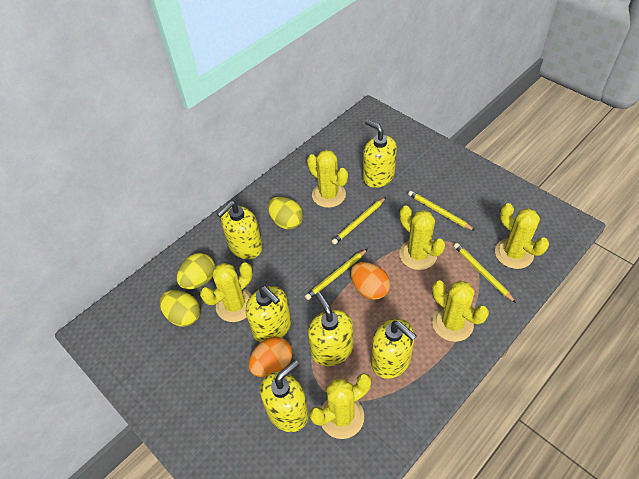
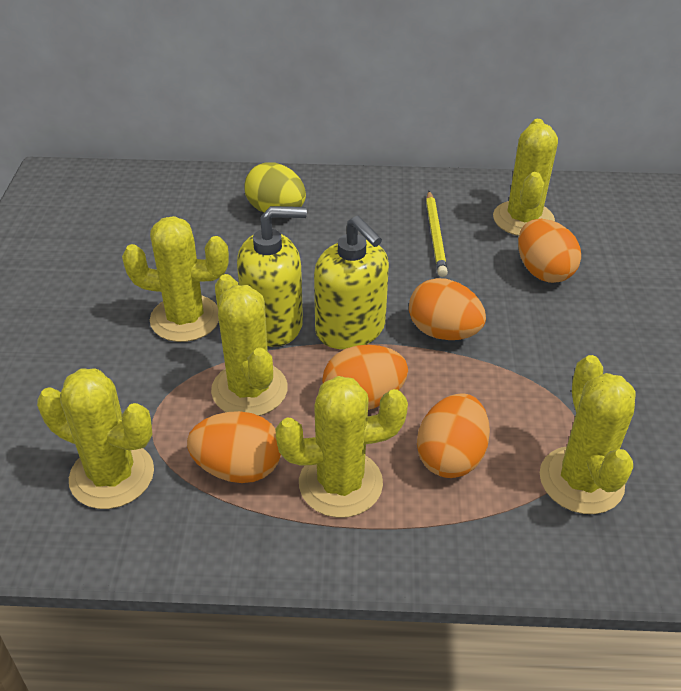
orange egg: [248,337,293,377] [351,262,390,300] = 2 -> [187,411,281,483] [322,345,408,410] [409,278,486,340] [417,393,490,478] [518,219,581,283] = 5
yellow egg: [160,290,200,327] [177,253,215,289] [268,197,303,230] = 3 -> [244,162,306,212] = 1
yellow pencil: [305,249,367,300] [332,197,386,245] [408,191,475,231] [454,243,516,303] = 4 -> [426,191,448,277] = 1
yellow soap dispenser: [217,201,263,259] [246,286,291,343] [260,360,309,432] [308,292,353,366] [363,120,397,188] [371,319,417,379] = 6 -> [237,206,307,347] [314,216,389,349] = 2

